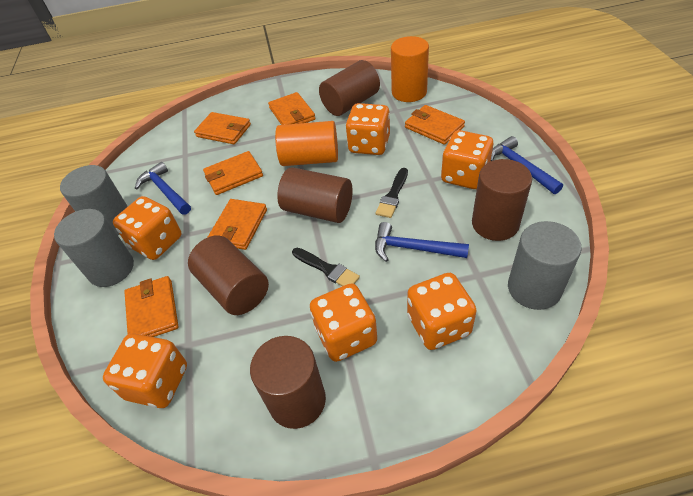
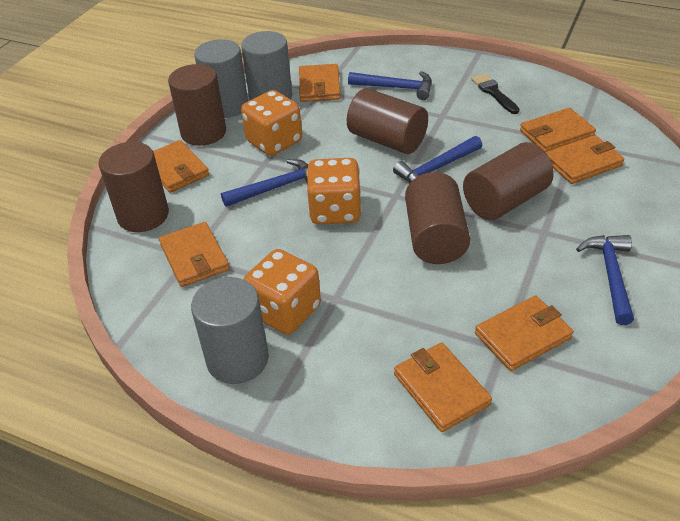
black brush: [292,248,360,286] [376,168,408,218] = 2 -> [471,73,520,114] = 1
blue hammer: [135,162,191,215] [375,222,469,262] [491,136,563,194] = 3 -> [221,159,308,207] [348,71,432,100] [393,136,482,183] [576,235,634,325] = 4
orange cylinder: [275,121,338,166] [391,36,429,102] = 2 -> none = 0
orange dice: [103,333,187,408] [113,196,181,260] [310,283,377,362] [346,103,390,155] [407,273,477,350] [441,130,493,189] = 6 -> [241,90,302,156] [243,249,321,335] [306,158,362,225] = 3
orange wallet: [124,276,179,337] [194,112,251,144] [203,151,263,195] [207,199,267,250] [268,92,316,125] [405,105,465,145] = 6 -> [153,140,209,193] [159,222,230,287] [299,64,341,102] [394,343,492,432] [475,296,574,371] [520,108,596,152] [545,135,624,184] = 7

